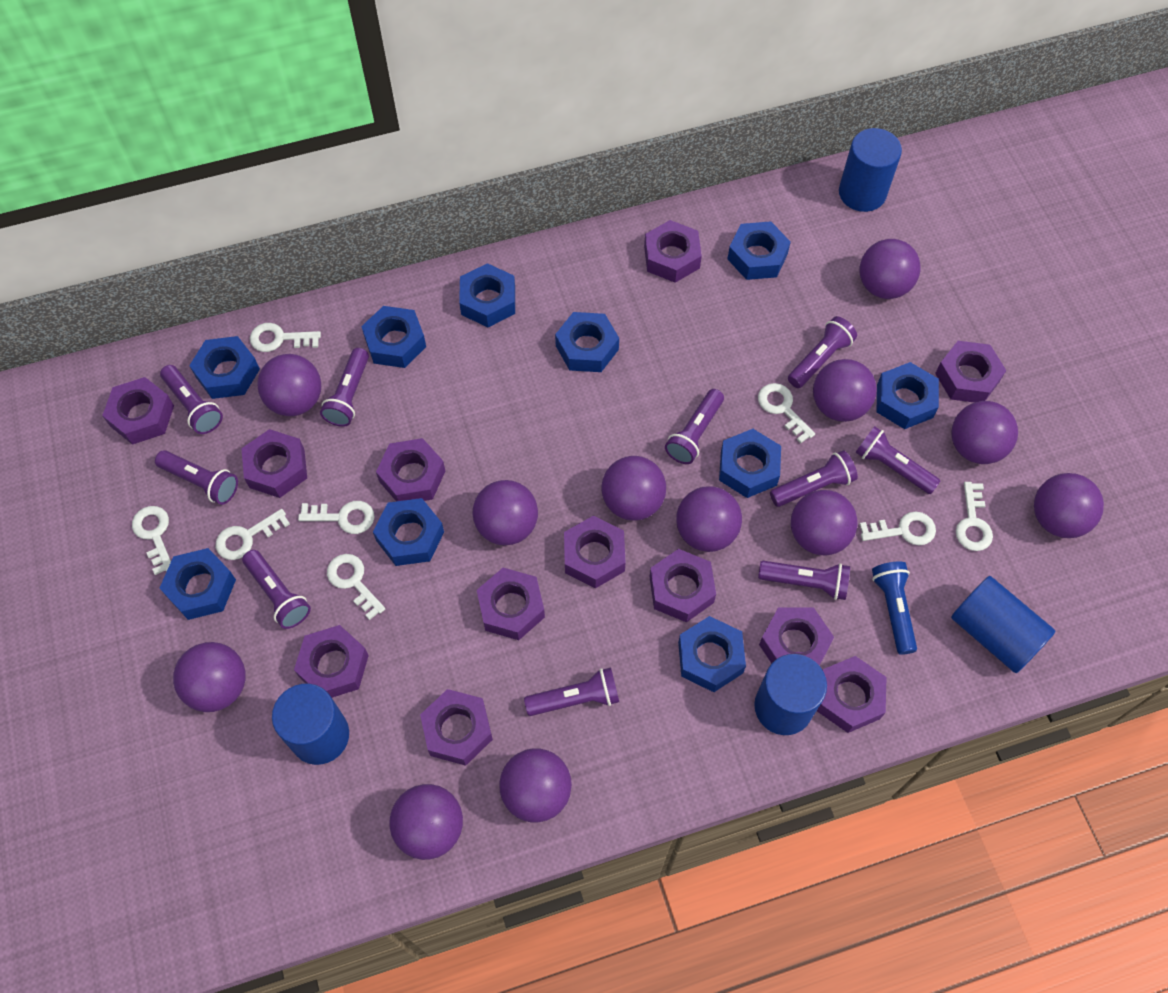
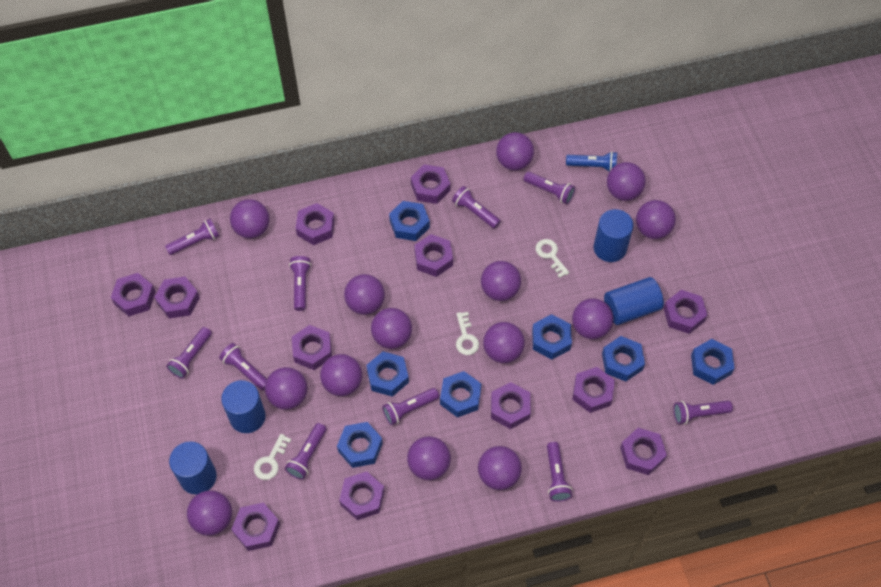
blue nut: [160,548,236,620] [189,336,260,399] [361,306,426,368] [373,498,444,566] [459,263,515,327] [555,312,619,372] [678,616,746,692] [719,429,781,498] [727,221,791,280] [877,362,939,429] = 10 -> [337,422,383,468] [366,351,409,397] [389,201,430,241] [440,371,481,418] [532,314,572,359] [602,336,645,382] [691,339,735,385] = 7
purple ball: [173,642,246,712] [257,354,321,416] [389,784,463,860] [472,480,538,545] [499,748,572,822] [602,456,666,521] [676,486,742,552] [791,490,858,556] [813,359,877,422] [859,239,921,299] [951,401,1018,464] [1034,473,1104,538] = 12 -> [187,490,232,536] [230,199,269,238] [265,367,307,410] [320,354,362,396] [344,274,385,315] [371,308,412,349] [407,436,451,480] [478,446,522,490] [481,261,521,301] [483,322,525,363] [496,132,534,171] [572,298,613,339] [607,162,645,201] [636,200,676,239] = 14
white key: [132,506,171,575] [216,509,290,560] [250,323,321,352] [298,501,374,534] [327,554,385,620] [758,383,815,443] [860,511,936,545] [956,482,993,551] = 8 -> [254,434,291,480] [456,312,479,355] [536,239,569,278] = 3

